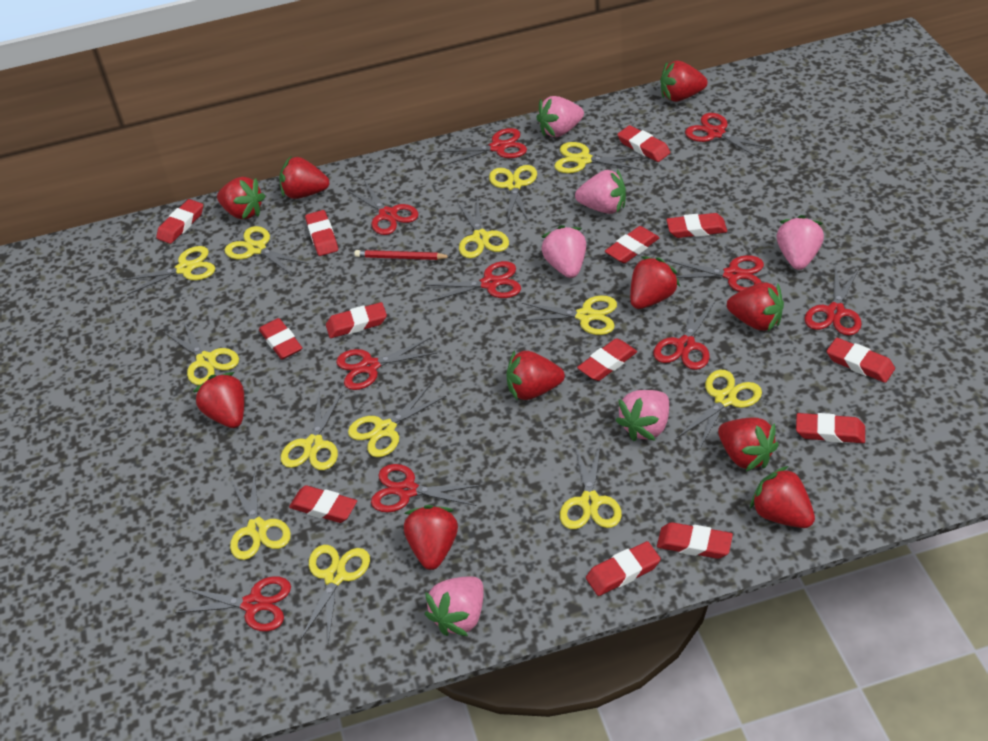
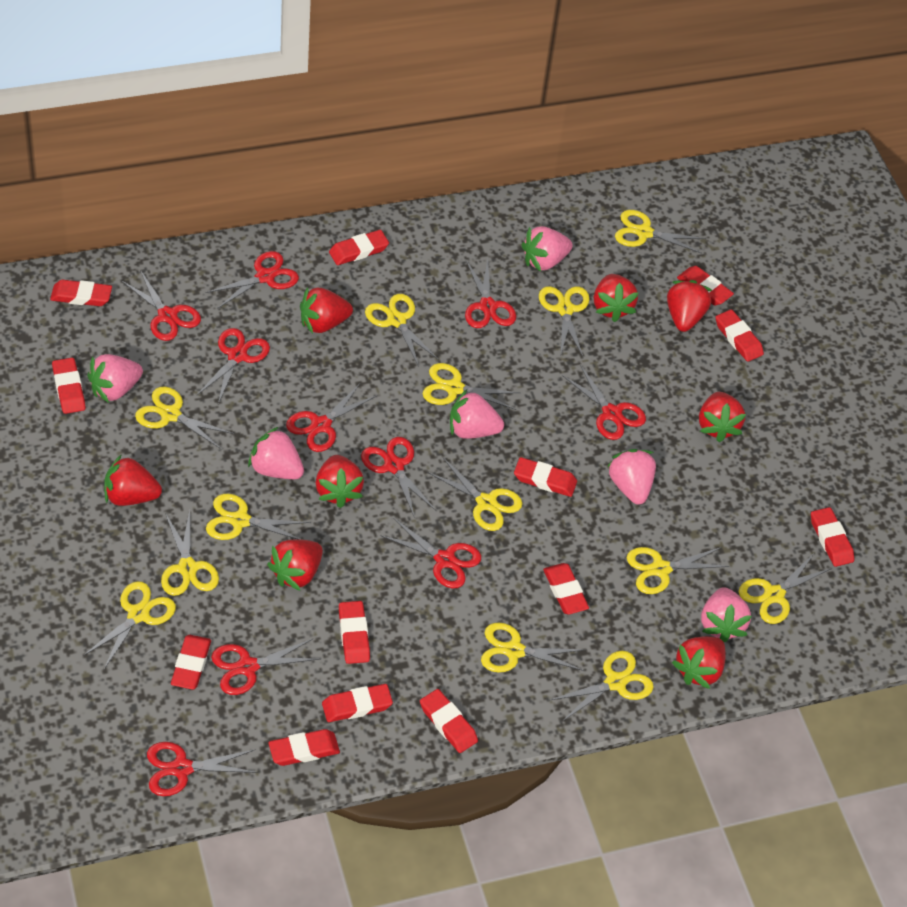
red pencil: [354,250,451,260] = 1 -> none = 0
red strawberry: [193,372,244,428] [217,177,265,219] [279,157,330,199] [404,505,458,570] [506,350,565,400] [630,256,680,309] [660,60,708,102] [718,417,779,471] [727,282,784,331] [750,466,815,528] = 10 -> [104,454,162,506] [267,539,323,591] [300,287,353,334] [315,455,364,508] [594,274,638,322] [667,280,712,332] [672,636,726,689] [699,392,746,442] = 8

